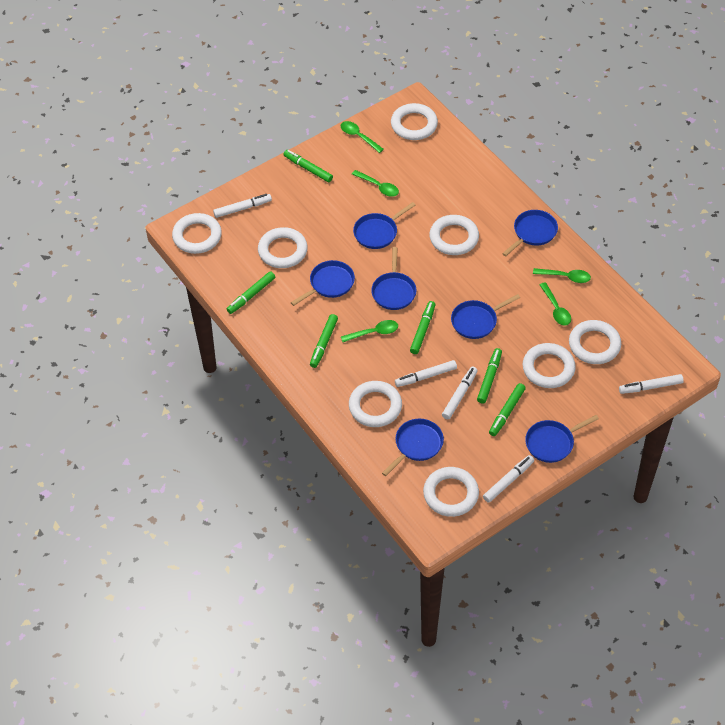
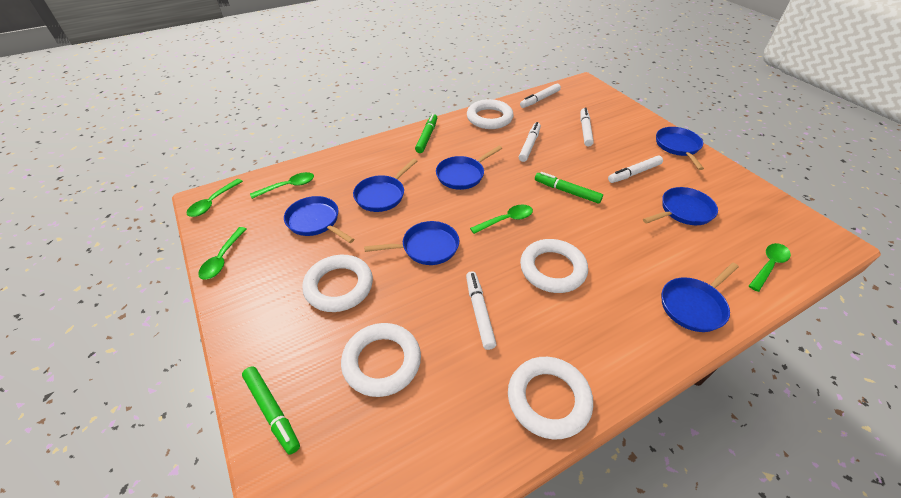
green marker: [227,271,275,314] [283,150,333,182] [310,314,338,368] [410,301,435,354] [477,348,502,404] [489,383,526,436] = 6 -> [242,366,300,455] [415,114,437,153] [535,172,603,204] = 3
white ring: [172,213,222,254] [258,227,308,268] [349,381,402,427] [391,103,438,140] [423,467,479,517] [429,215,479,255] [523,343,576,388] [569,320,621,364] = 8 -> [302,255,373,312] [341,323,421,397] [467,99,514,129] [508,357,593,439] [520,239,588,293] = 5

